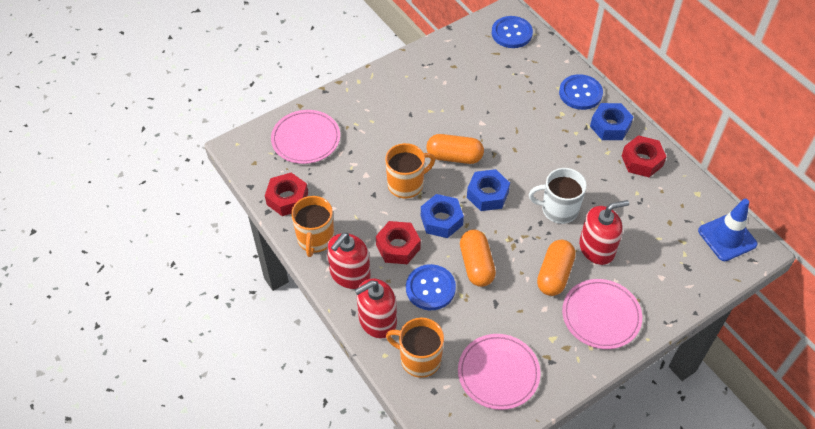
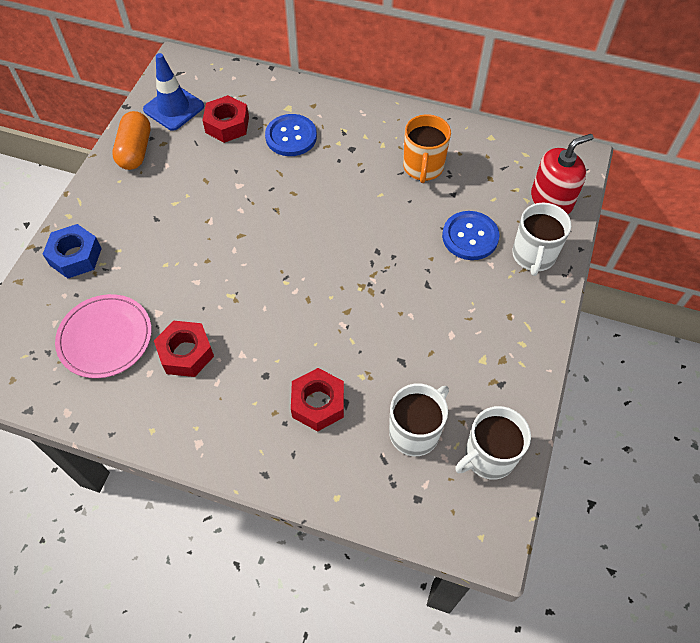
blue button: [406,264,456,310] [492,16,533,48] [559,74,603,110] = 3 -> [265,114,317,156] [442,211,499,260] = 2
blue nut: [421,194,464,238] [467,169,510,211] [590,103,633,140] = 3 -> [43,224,102,278] = 1
orange capsule: [427,134,484,164] [460,230,496,287] [537,240,576,296] = 3 -> [112,111,151,170] = 1
orange mug: [291,196,334,257] [385,143,435,198] [386,318,444,378] = 3 -> [403,114,451,183] = 1
pink plate: [271,110,340,164] [458,334,540,410] [562,279,642,349] = 3 -> [55,294,152,378] = 1
red soap dispenser: [327,233,371,289] [355,278,397,339] [579,200,629,265] = 3 -> [531,134,593,214] = 1
white mug: [529,168,587,224] = 1 -> [389,383,449,456] [455,406,531,480] [512,203,571,276] = 3

